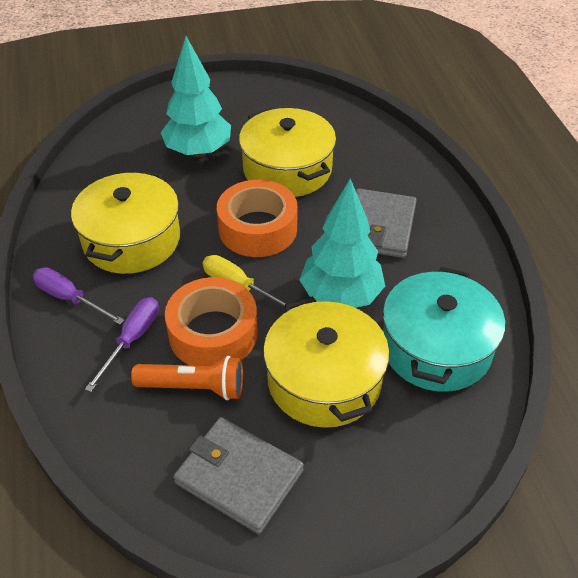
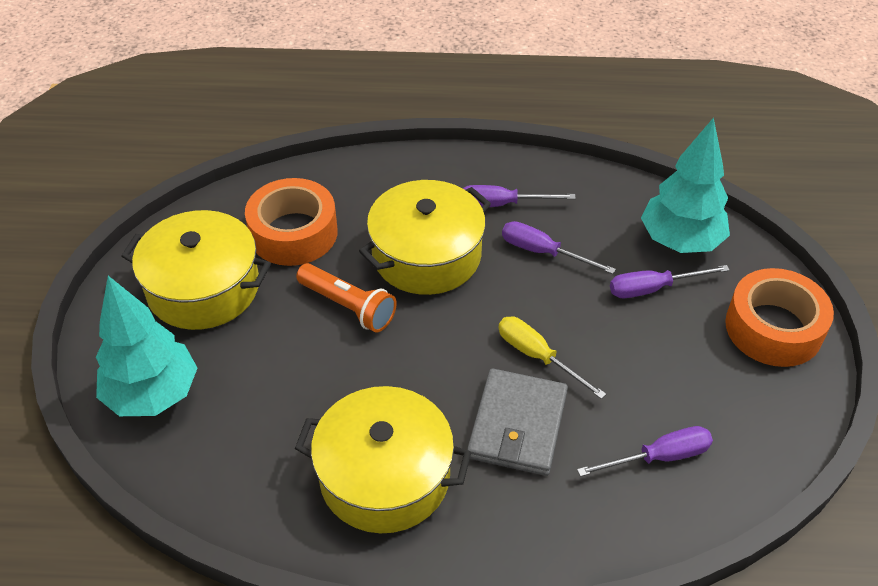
grey wallet: [173,417,304,534] [356,188,417,258] = 2 -> [467,368,568,476] = 1
purple screwdriver: [33,267,125,325] [85,297,159,392] = 2 -> [463,185,576,207] [502,221,616,274] [577,426,713,477] [610,265,730,298] = 4
turquoise pot: [383,267,505,392] = 1 -> none = 0

